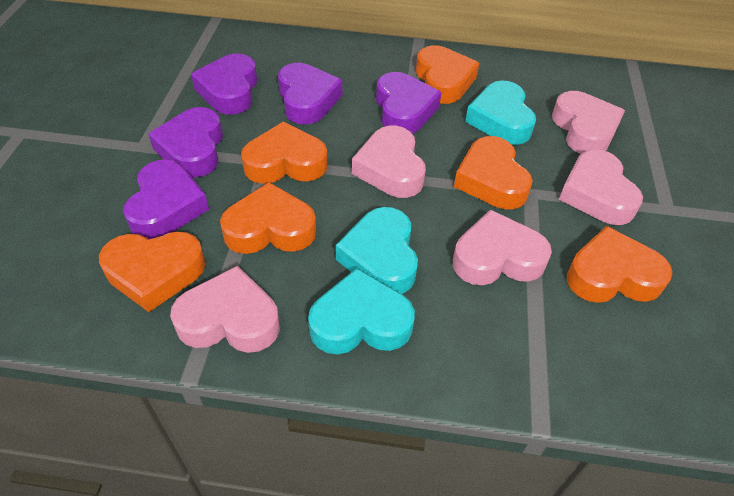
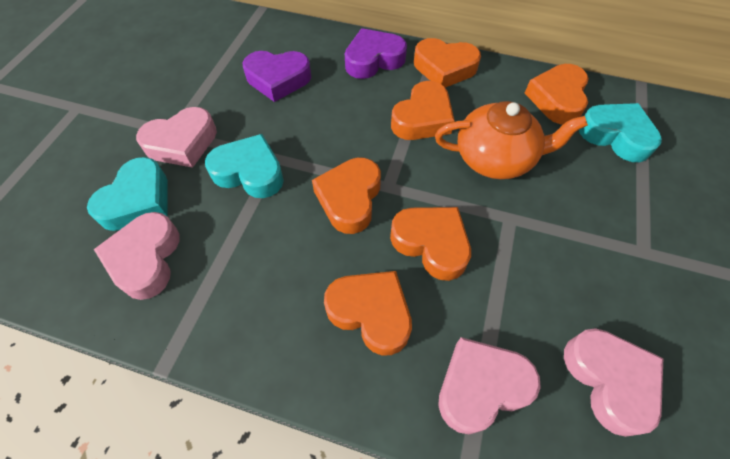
orange teapot: none = 0 -> [435,101,588,179] = 1
pink heart: [170,266,280,353] [352,126,426,198] [453,209,552,285] [552,91,625,154] [559,150,643,225] = 5 -> [94,212,180,300] [136,107,217,168] [438,337,541,434] [564,328,663,437] = 4
purple heart: [123,160,209,240] [148,107,223,178] [191,53,257,115] [278,63,342,124] [376,72,441,134] = 5 -> [243,51,311,102] [345,28,407,79] = 2

